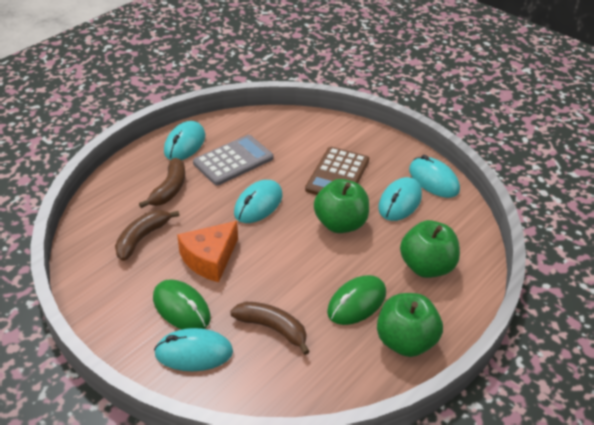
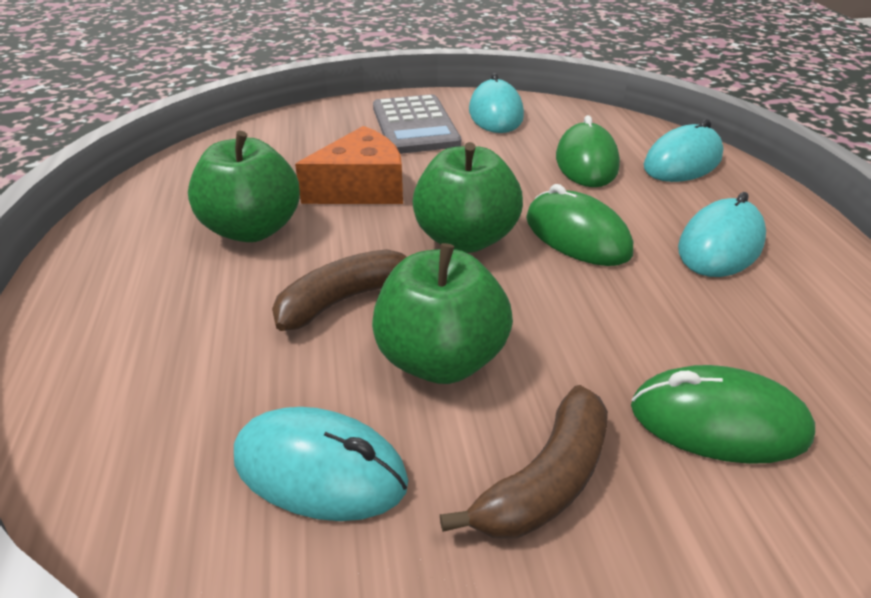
brown banana: [115,210,179,261] [139,158,185,208] [230,302,310,355] = 3 -> [272,249,407,331] [440,385,608,538] = 2
brown calculator: [305,147,369,195] = 1 -> none = 0
green mouse: [153,279,211,329] [327,275,386,325] = 2 -> [526,184,633,266] [556,115,620,187] [631,365,815,464] = 3
turquoise mouse: [154,328,233,371] [164,121,205,160] [234,180,283,223] [378,177,422,221] [409,155,460,198] = 5 -> [234,407,408,521] [469,73,524,133] [644,119,724,182] [678,192,766,277] = 4

